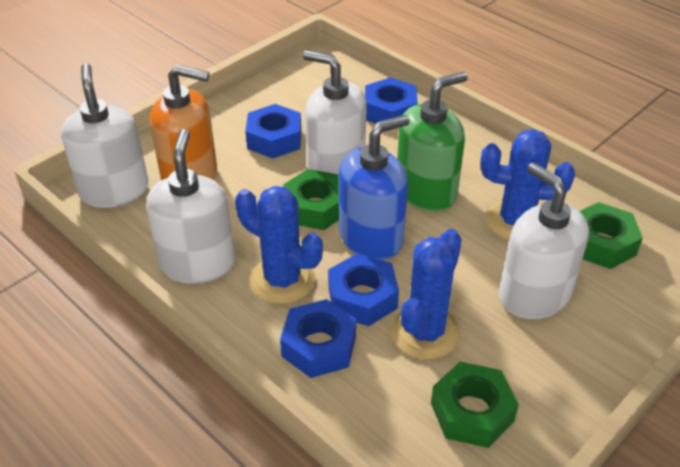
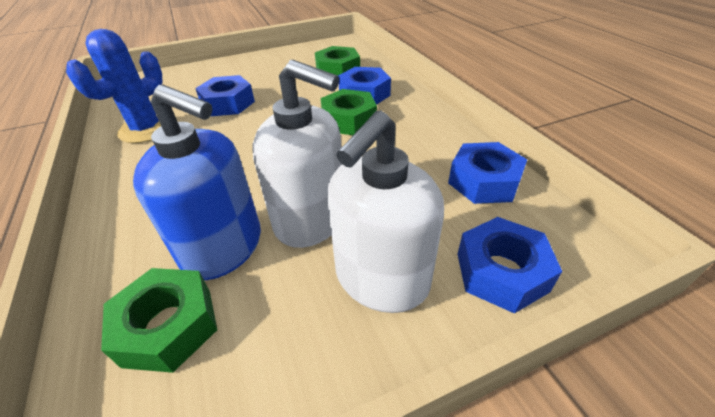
blue cactus: [235,186,323,304] [391,229,462,360] [481,129,575,241] = 3 -> [66,29,162,143] = 1
green soap dispenser: [397,72,468,211] = 1 -> none = 0
orange soap dispenser: [150,65,217,180] = 1 -> none = 0
white soap dispenser: [61,63,148,208] [146,129,235,284] [303,50,367,174] [499,162,589,319] = 4 -> [252,60,342,248] [327,111,444,313] = 2

